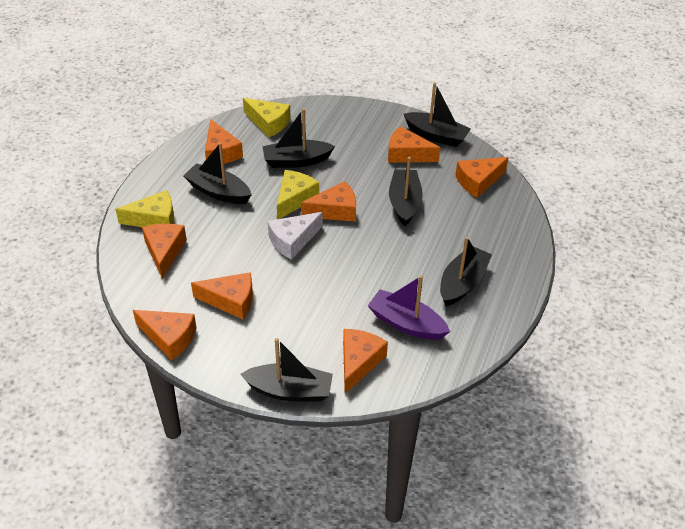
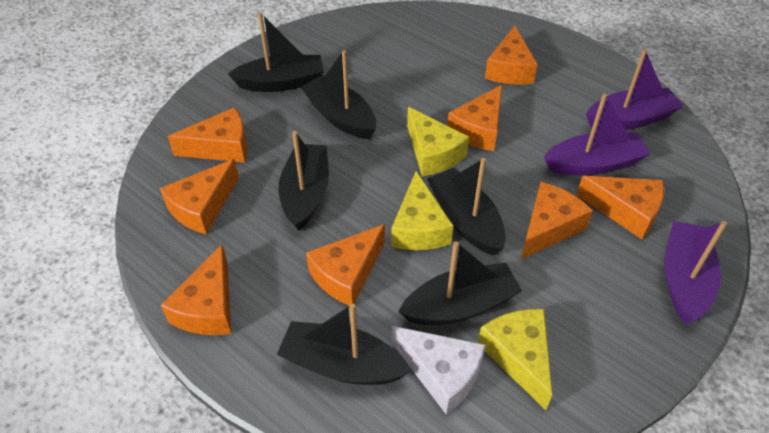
purple boat: [367,275,450,340] = 1 -> [544,93,650,175] [586,49,683,130] [664,221,727,324] = 3

